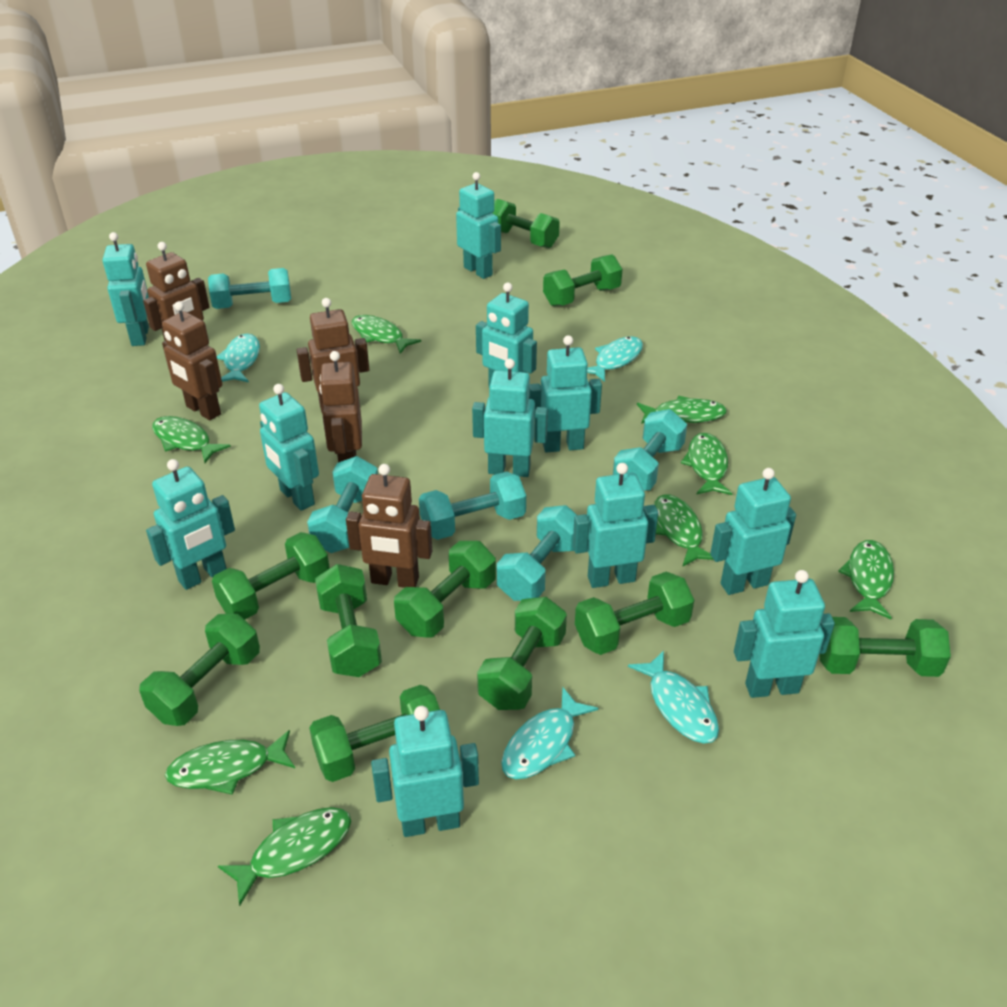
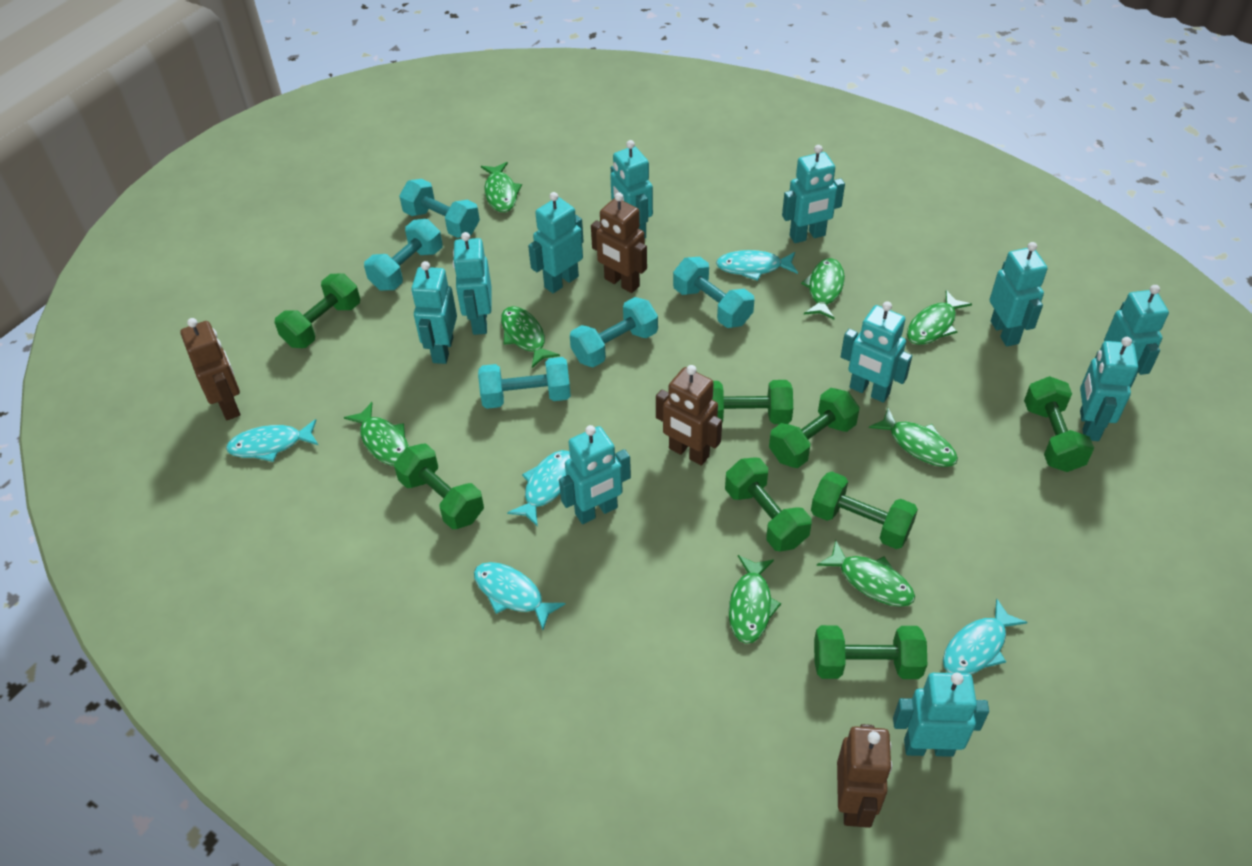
brown robot: [143,242,209,340] [162,301,222,420] [297,298,369,413] [319,351,362,463] [346,464,432,588] = 5 -> [180,318,240,420] [591,192,647,293] [656,365,722,466] [837,724,892,828] = 4
green dumbbell: [139,614,260,726] [212,532,330,620] [309,685,440,782] [315,564,382,677] [394,541,496,638] [477,597,567,710] [492,199,560,248] [543,254,622,307] [575,571,694,655] [819,617,951,677] = 10 -> [274,274,360,348] [394,443,484,529] [712,380,793,424] [725,457,812,551] [769,388,860,468] [811,472,918,549] [814,625,927,679] [1024,376,1094,472] = 8
turquoise fish: [217,333,260,382] [501,687,598,779] [587,336,643,382] [628,651,719,744] = 4 -> [226,419,318,462] [474,562,566,630] [507,450,570,527] [716,250,798,281] [943,599,1028,674] = 5

